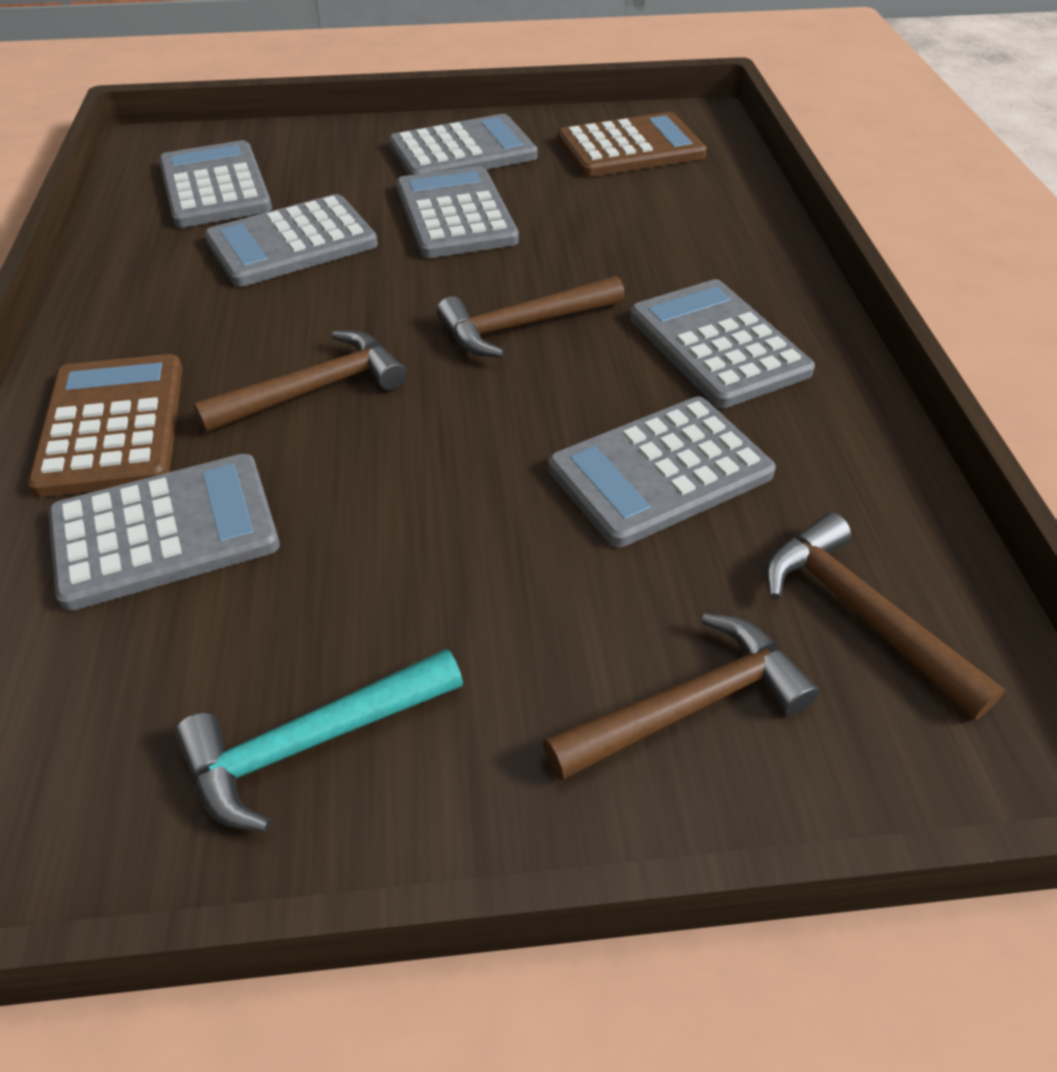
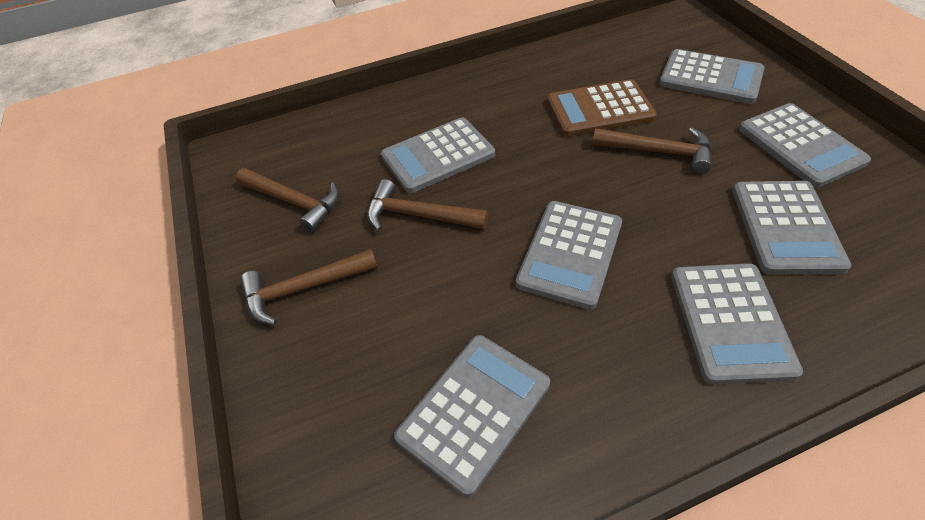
brown calculator: [28,354,183,497] [557,112,707,177] = 2 -> [547,79,657,137] = 1
turquoise hammer: [174,648,463,832] = 1 -> none = 0

